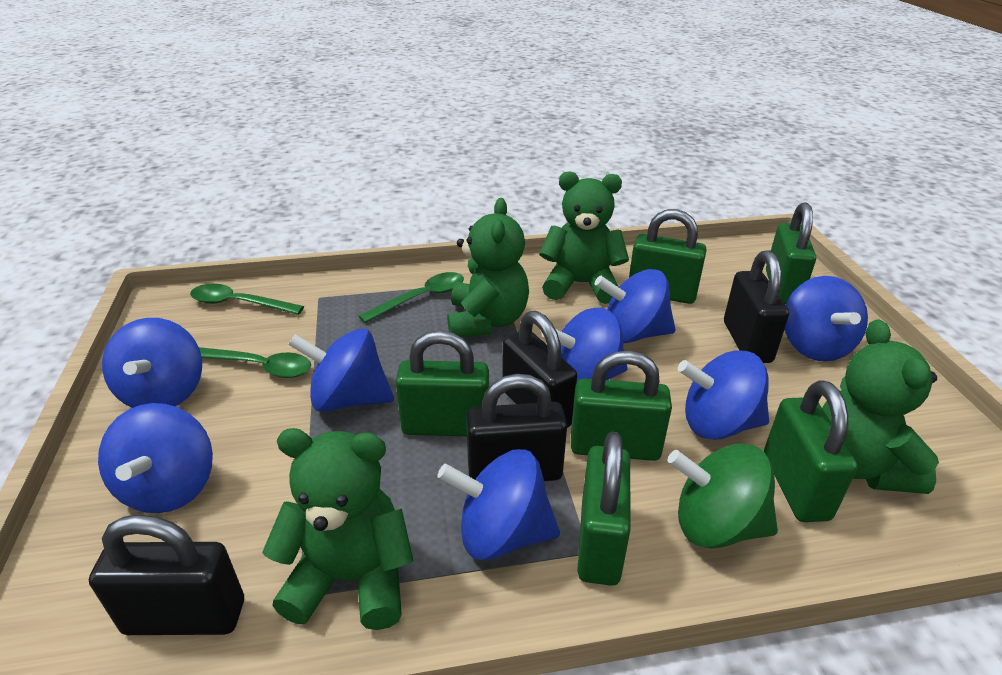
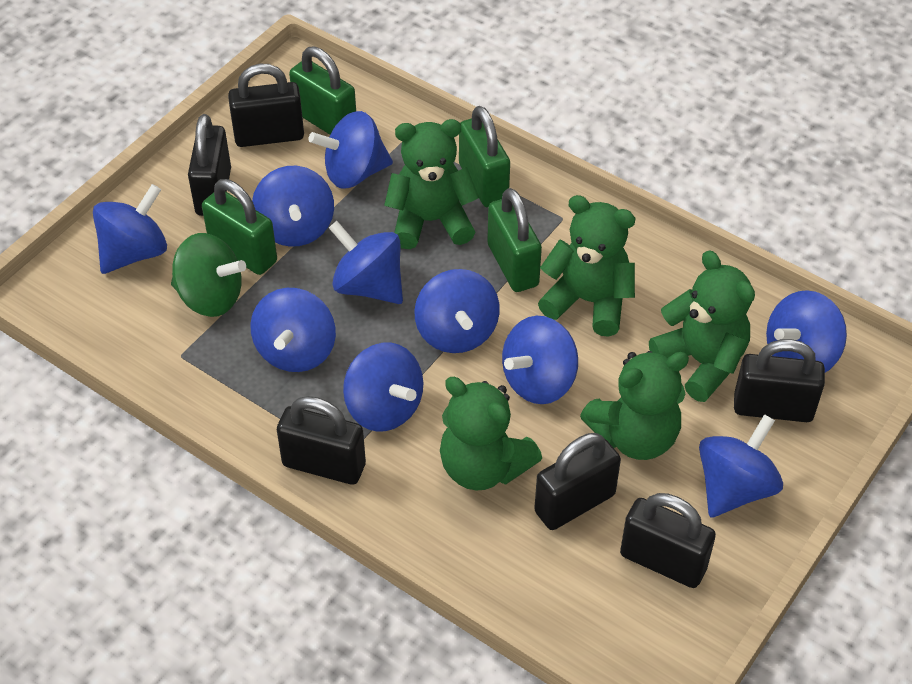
black padlock: [89,514,244,635] [466,374,567,481] [502,311,577,428] [724,251,789,363] = 4 -> [188,114,231,216] [228,64,304,147] [277,396,366,485] [534,433,621,530] [620,493,716,588] [734,339,825,422] = 6
blue spinning top: [98,403,213,513] [102,318,202,408] [288,329,394,412] [438,449,560,561] [541,308,628,381] [595,269,676,343] [678,351,769,440] [784,276,868,362] = 8 -> [93,184,167,274] [250,288,336,372] [252,166,334,247] [309,111,393,188] [329,221,403,304] [343,343,423,432] [414,269,500,353] [502,316,578,404] [699,414,783,518] [766,290,847,373] = 10
green padlock: [395,330,489,436] [571,350,672,461] [577,432,630,586] [629,209,707,304] [764,380,858,522] [766,202,816,304] = 6 -> [202,179,277,275] [289,46,356,135] [459,106,510,207] [487,188,542,292] = 4
green spoon: [190,284,304,315] [199,347,311,378] [359,272,464,323] = 3 -> none = 0
green teddy bear: [262,428,413,630] [447,198,529,337] [539,171,629,304] [822,320,939,494] = 4 -> [384,119,479,249] [440,377,542,491] [538,195,635,337] [580,351,689,460] [649,250,755,402] = 5

